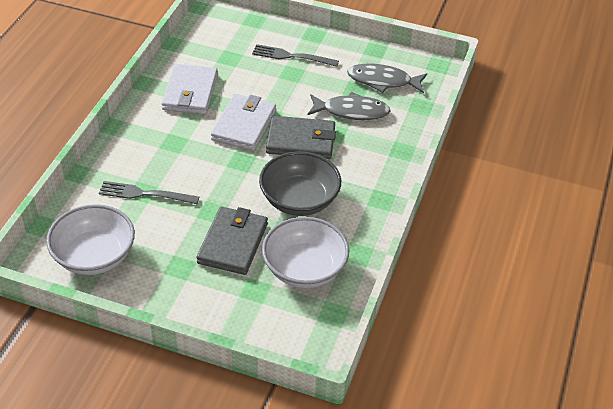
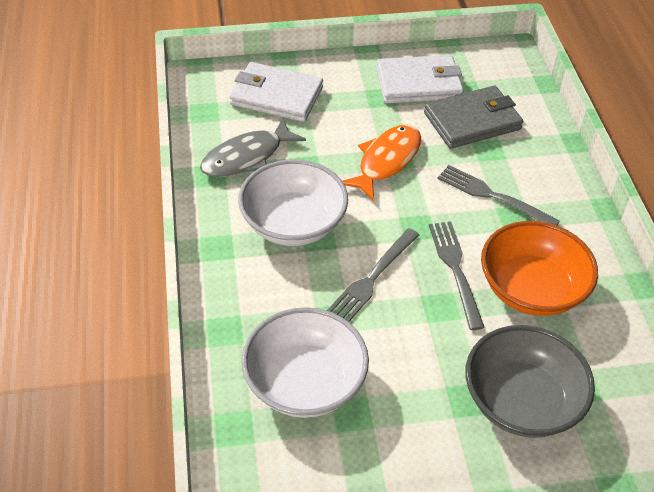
grey fish: [308,92,391,120] [347,64,427,93] = 2 -> [200,118,306,177] = 1
grey fork: [99,181,199,204] [252,44,339,67] = 2 -> [327,228,419,322] [429,221,485,330] [437,165,560,225] = 3
grey wallet: [196,207,268,275] [266,116,336,159] = 2 -> [424,86,523,149] = 1
orange bowl: none = 0 -> [481,221,598,316] = 1
orange fish: none = 0 -> [342,125,421,201] = 1

